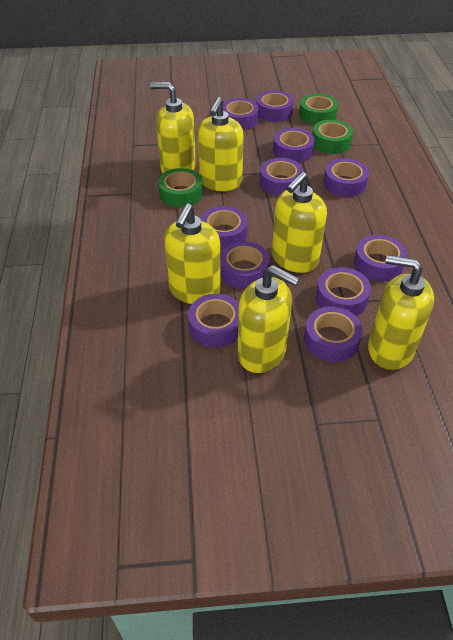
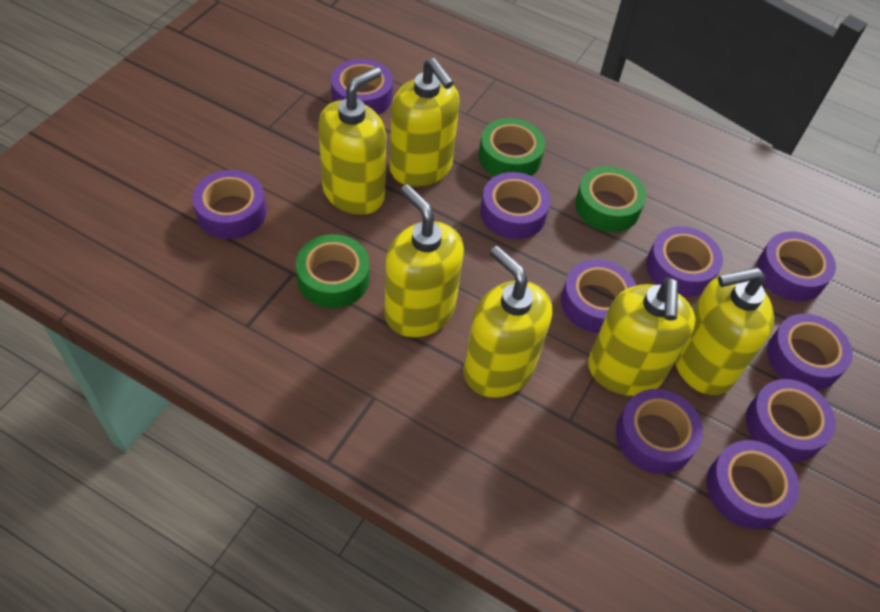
purple tape: [188,294,239,348] [201,206,248,250] [220,241,270,289] [223,98,259,130] [256,90,294,122] [260,158,303,196] [273,128,315,163] [304,306,363,362] [316,267,371,316] [323,159,369,197] [354,235,407,282] = 11 -> [192,170,266,239] [331,59,393,115] [480,172,550,239] [561,259,637,333] [616,389,703,474] [646,226,723,297] [706,440,800,529] [746,379,836,462] [757,231,836,301] [767,314,853,390] = 10

